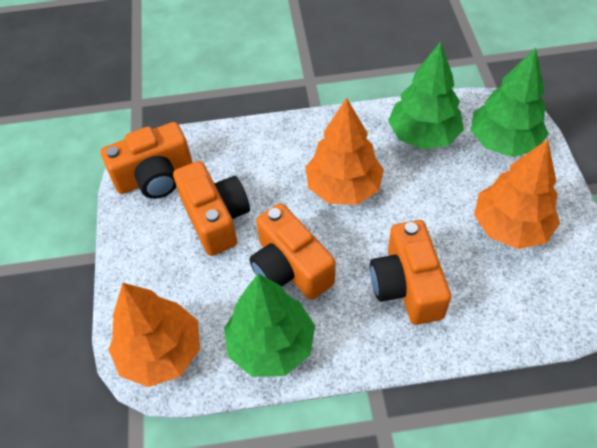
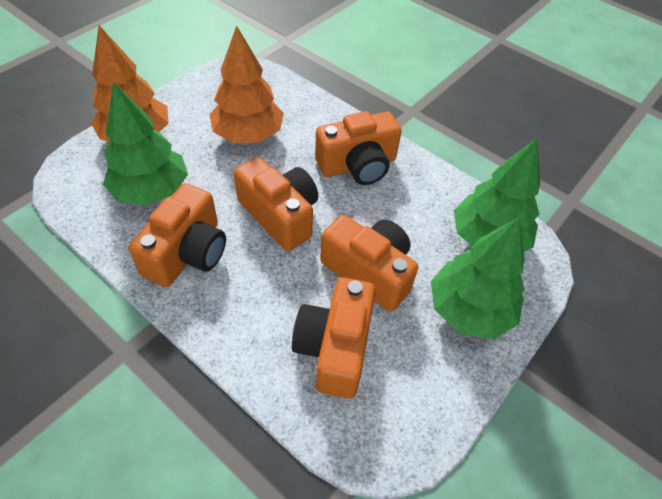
orange camera: [101,122,192,199] [173,161,250,256] [249,203,336,300] [370,220,451,325] = 4 -> [128,183,226,287] [234,157,318,251] [292,277,376,399] [315,111,402,185] [320,215,418,312] = 5
orange tree: [108,283,200,387] [306,98,384,205] [474,139,560,249] = 3 -> [91,25,169,142] [209,25,284,143] = 2

